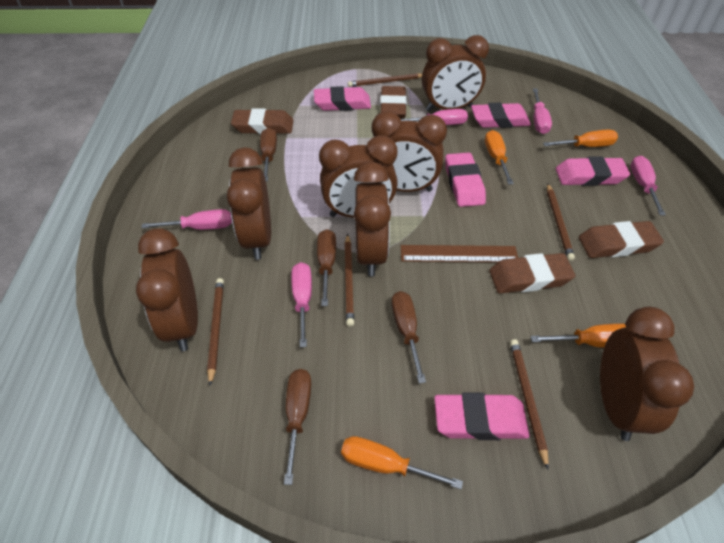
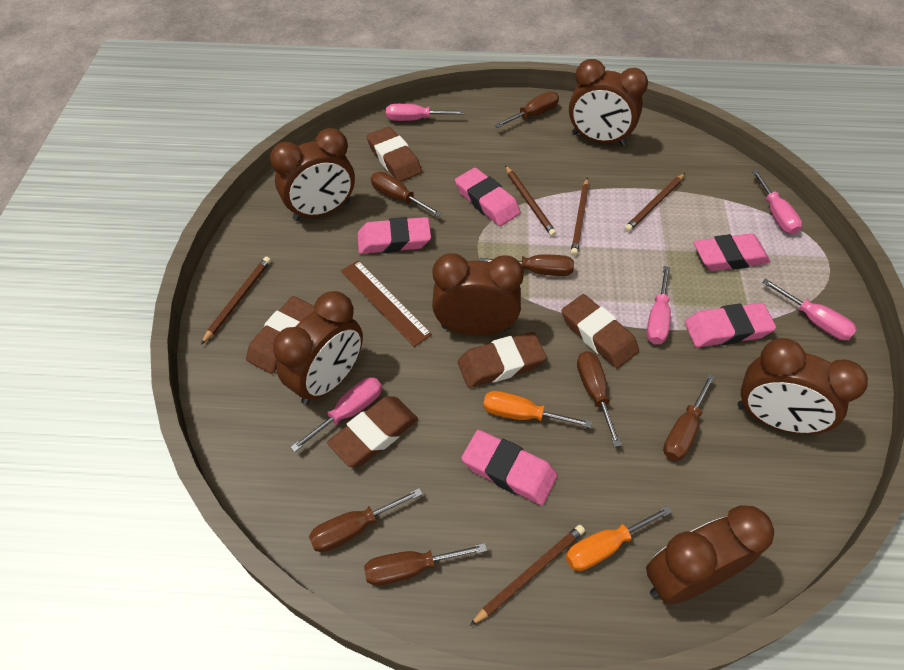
brown clock: [136,228,198,351] [227,147,271,260] [319,135,398,218] [354,162,391,276] [372,111,447,192] [422,35,489,111] [600,307,694,441] = 7 -> [270,128,355,221] [273,291,363,405] [432,253,524,336] [569,59,648,146] [646,505,774,605] [738,338,868,435] = 6
brown eraser: [231,108,294,134] [380,86,407,118] [489,253,575,293] [579,221,664,258] = 4 -> [246,296,315,374] [327,396,418,467] [367,127,422,182] [458,332,546,388] [562,294,639,368] = 5
brown screwdriver: [260,128,277,181] [284,369,311,485] [317,229,336,306] [391,291,426,383] = 4 -> [309,488,423,552] [364,543,487,586] [371,172,442,217] [480,255,574,276] [494,92,559,128] [577,351,622,447] [663,374,715,461] = 7
orange screwdriver: [341,436,463,489] [485,130,514,185] [530,324,626,348] [543,129,618,147] = 4 -> [483,391,592,428] [566,506,672,571] = 2

